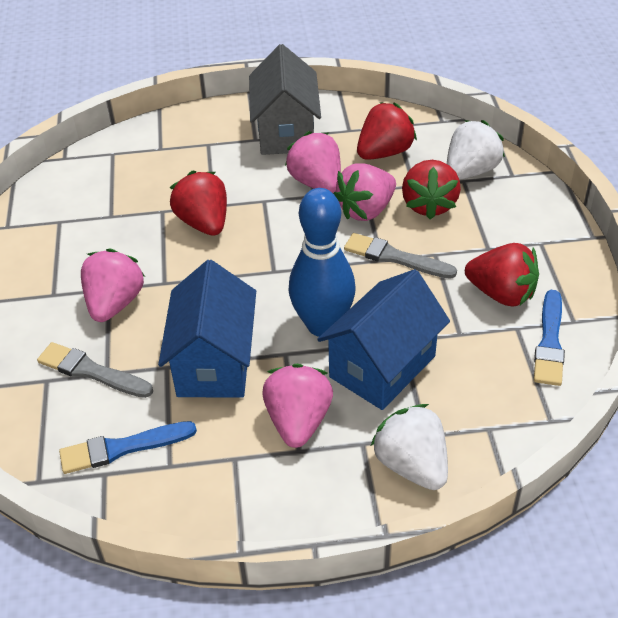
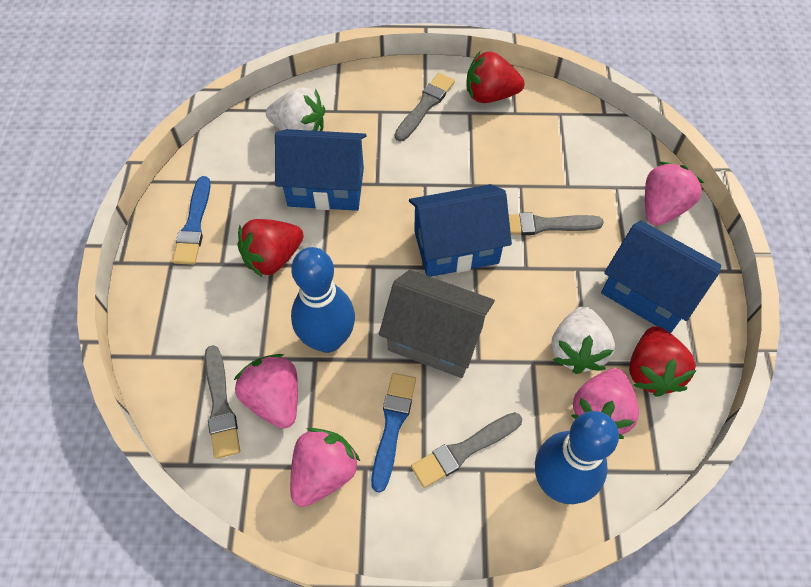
blue bowling pin: [289,188,356,337] = 1 -> [291,247,355,353] [535,411,619,504] = 2
blue house: [158,260,256,398] [317,269,450,410] = 2 -> [275,129,367,211] [409,184,512,277] [601,221,721,333] = 3
grey brush: [37,342,153,398] [344,233,457,279] = 2 -> [205,345,240,459] [395,73,455,142] [411,412,522,488] [509,212,604,235] = 4
red strawberry: [170,171,227,236] [357,102,417,160] [402,160,461,220] [465,243,539,307] = 4 -> [238,219,304,278] [466,51,525,103] [629,326,697,397] = 3

